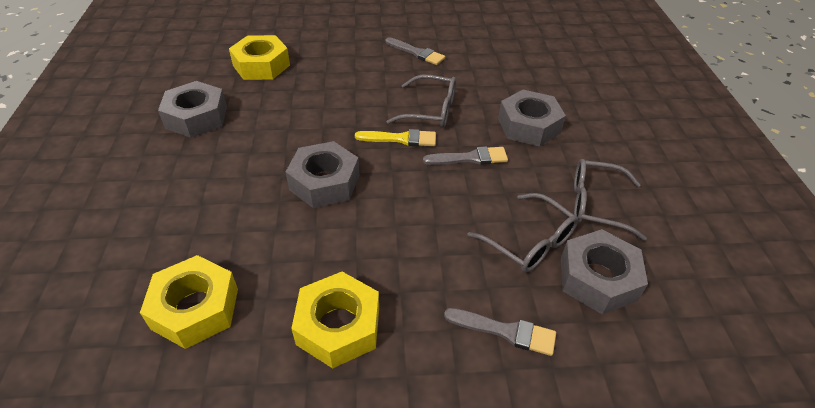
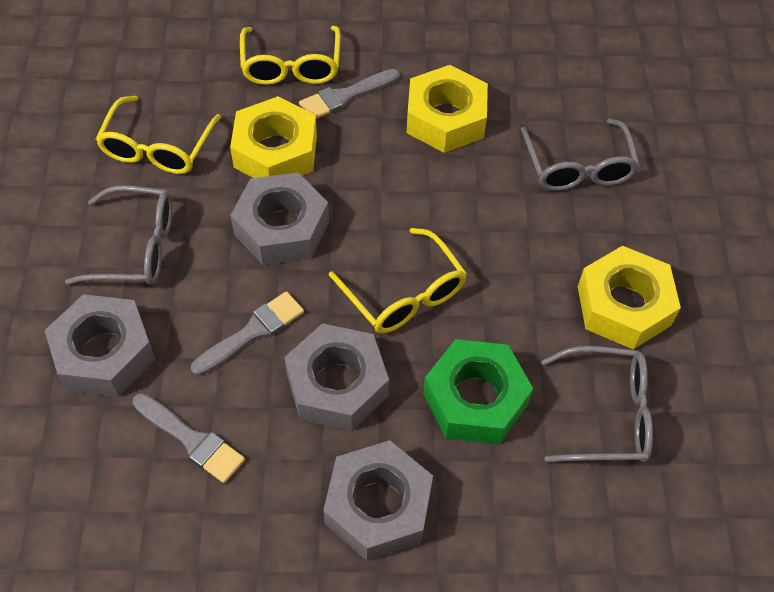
green nut: none = 0 -> [423,339,533,444] = 1
yellow brush: [355,129,436,146] = 1 -> none = 0
yellow glasses: none = 0 -> [96,96,221,174] [240,26,341,85] [329,228,467,333] = 3

